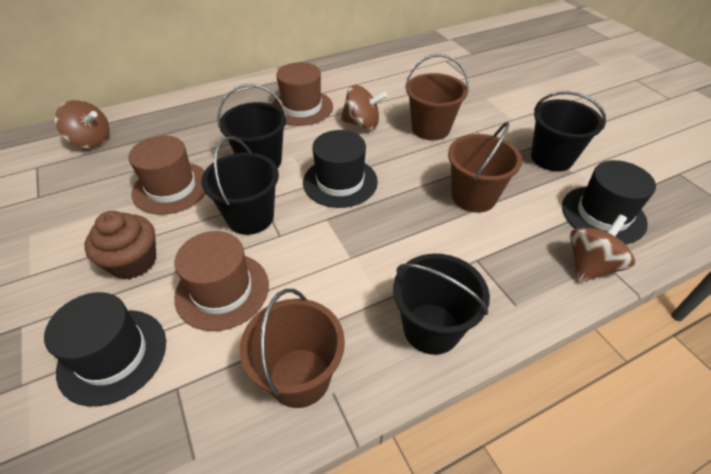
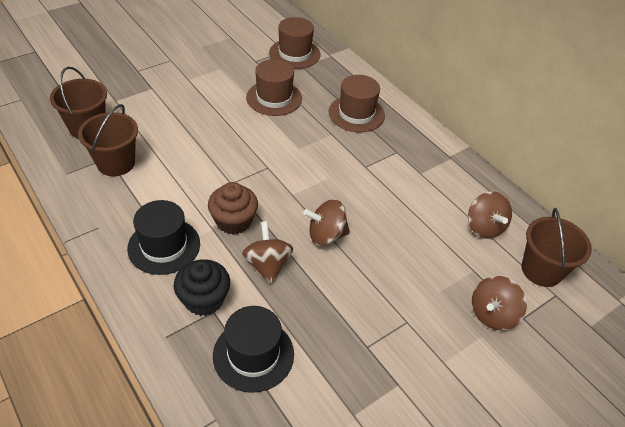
black bucket: [201,137,279,235] [217,84,287,168] [393,254,490,355] [531,91,606,171] = 4 -> none = 0
black cupcake: none = 0 -> [174,259,230,316] = 1
black hat: [44,292,166,406] [303,130,378,208] [562,160,656,244] = 3 -> [127,200,200,275] [213,306,294,393] = 2
brown spinning top: [55,100,110,148] [340,85,388,130] [570,214,635,282] = 3 -> [242,221,293,284] [303,199,350,246] [468,192,512,239] [472,276,527,330] = 4

